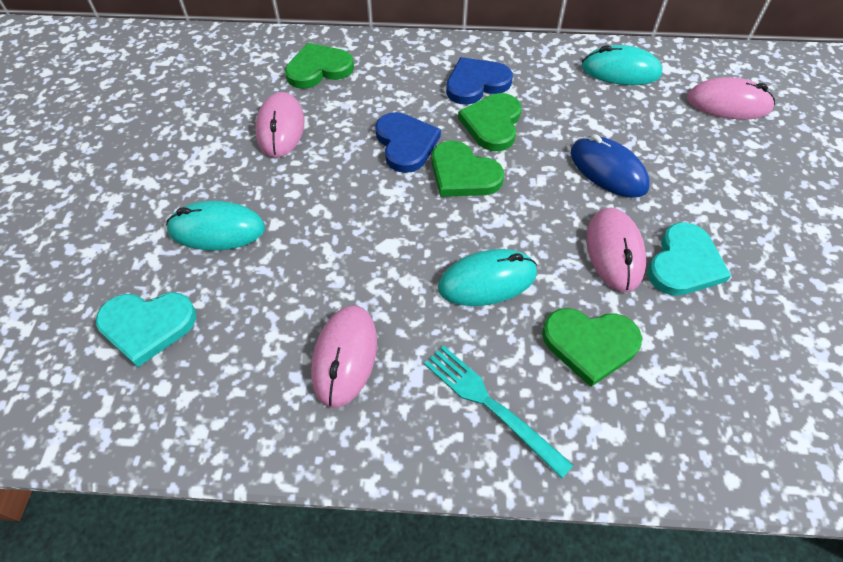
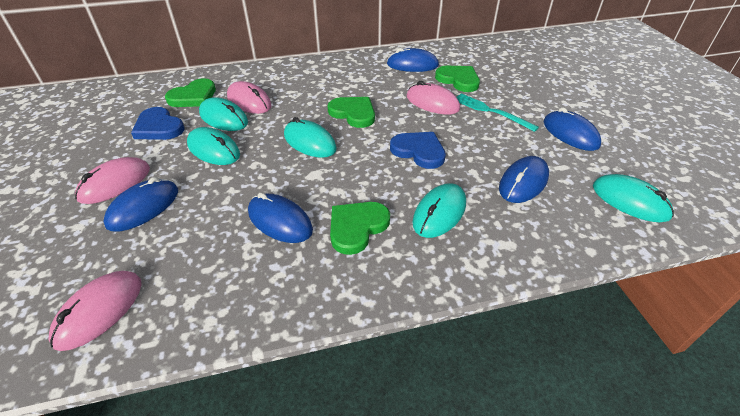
blue mouse: [571,134,650,198] = 1 -> [104,177,178,231] [248,193,313,243] [387,48,439,72] [499,156,549,203] [544,107,601,151] = 5
turquoise heart: [96,292,196,367] [647,222,731,296] = 2 -> none = 0
turquoise mouse: [166,201,265,251] [438,249,537,306] [581,45,663,85] = 3 -> [187,127,240,165] [199,98,248,131] [284,117,337,158] [413,183,466,238] [593,174,674,222] = 5

